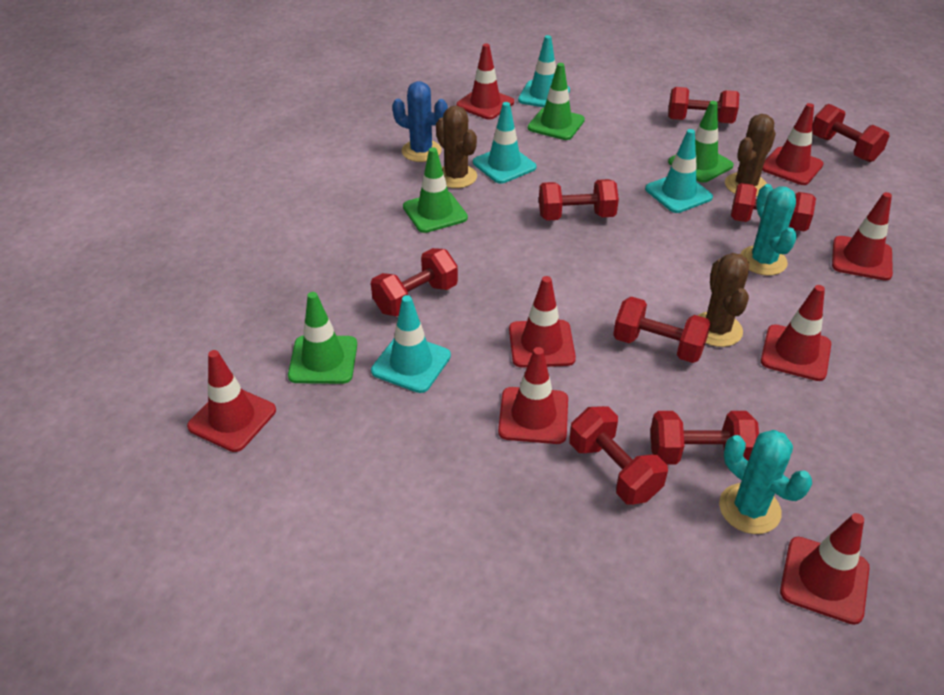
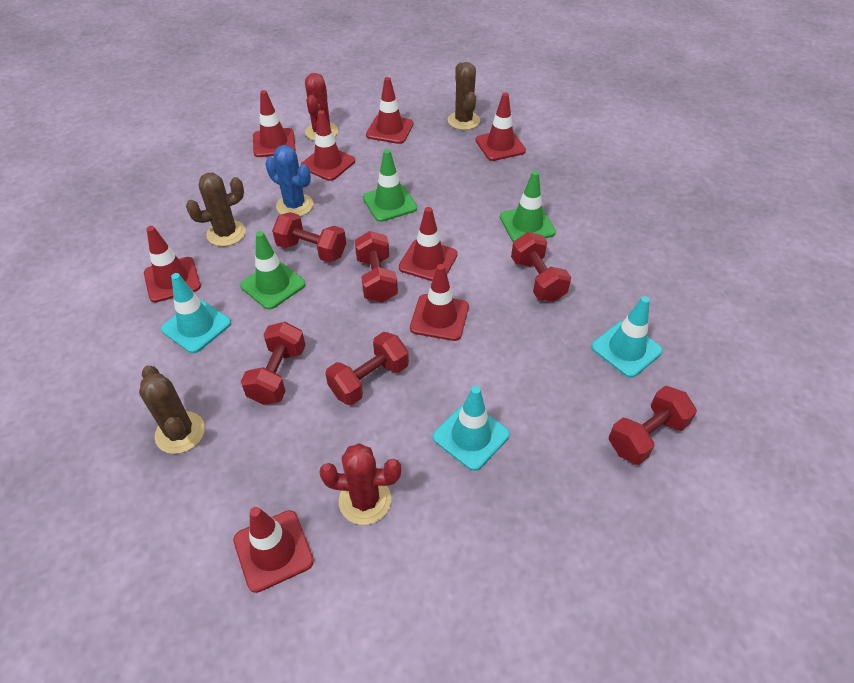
green traffic cone: [288,292,357,384] [403,148,468,233] [528,63,585,140] [668,101,734,183] = 4 -> [240,231,306,310] [363,149,417,222] [500,171,556,242] = 3
red cactus: none = 0 -> [305,73,338,141] [319,443,401,525] = 2
red dumbbell: [371,248,458,317] [539,179,619,221] [569,406,668,505] [613,296,711,363] [650,411,759,465] [668,87,739,123] [731,183,816,232] [812,104,890,162] = 8 -> [241,322,306,405] [272,212,346,263] [325,332,409,405] [354,231,398,303] [511,232,571,302] [609,386,697,465] = 6
turquoise cactus: [719,430,812,534] [741,184,797,276] = 2 -> none = 0
turquoise traffic cone: [371,295,451,393] [473,102,536,184] [518,35,570,107] [645,129,713,213] = 4 -> [161,273,231,353] [433,386,510,471] [591,296,663,378] = 3

